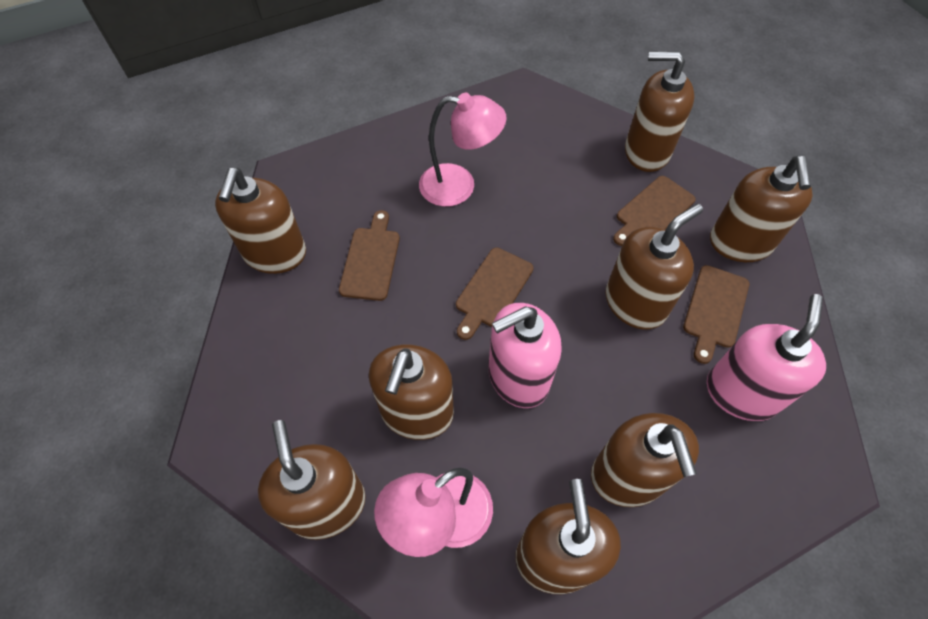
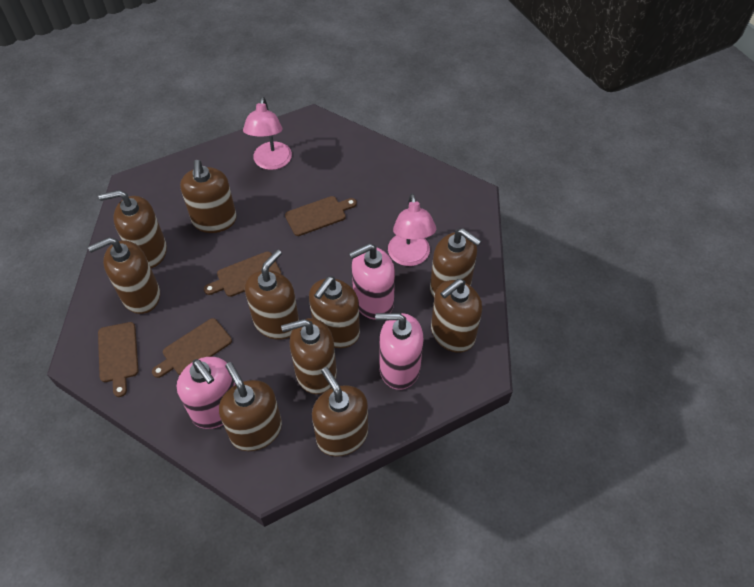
brown soap dispenser: [215,168,306,274] [258,420,366,540] [369,345,454,440] [515,479,621,594] [591,413,699,507] [605,204,703,330] [625,51,695,172] [710,156,813,262] = 8 -> [88,237,160,314] [98,190,167,268] [180,160,237,233] [219,362,282,451] [245,249,299,340] [281,318,337,394] [309,276,360,348] [312,367,368,457] [430,228,481,297] [431,279,482,353] = 10
pink soap dispenser: [489,303,562,408] [707,294,826,421] = 2 -> [177,357,236,429] [349,243,395,320] [375,313,423,390] = 3

